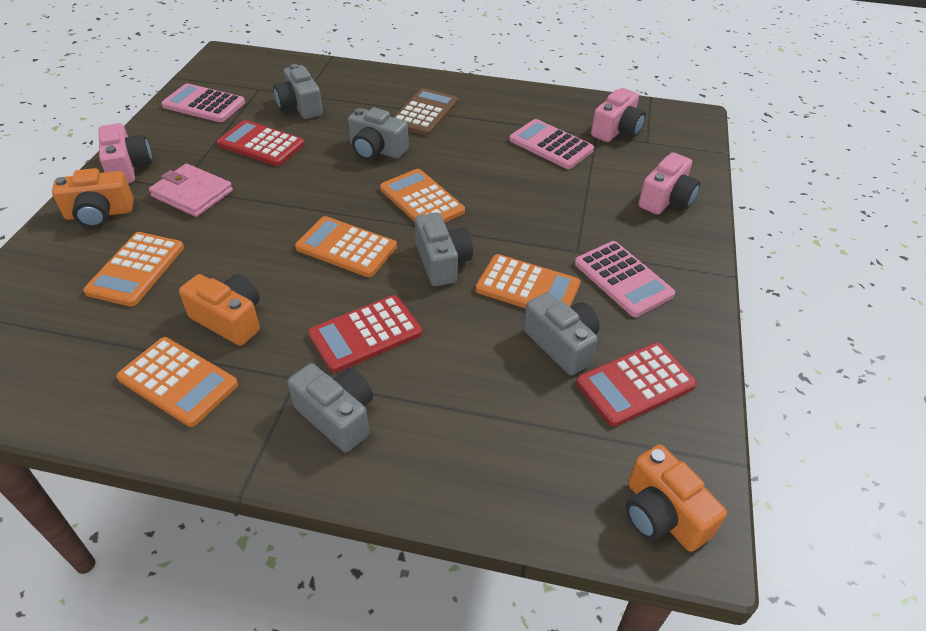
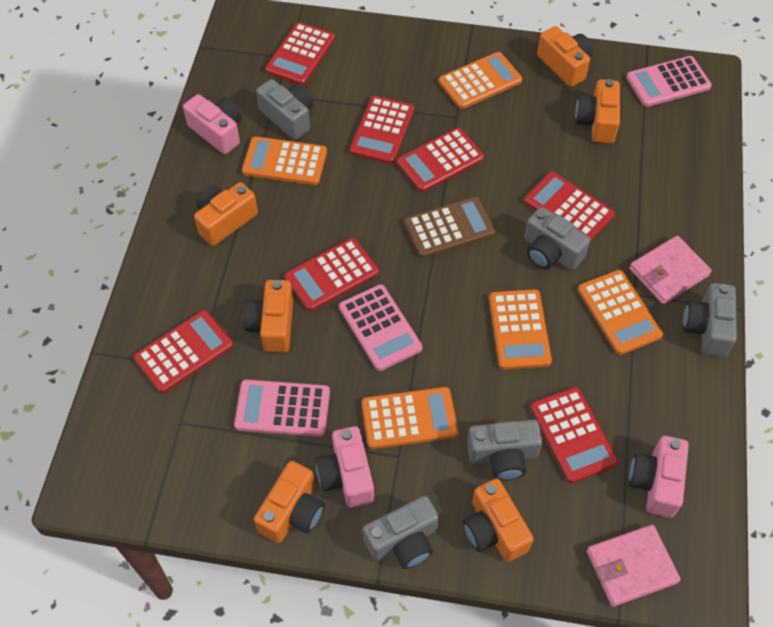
orange camera: [52,168,134,228] [179,274,260,346] [626,444,727,552] = 3 -> [194,182,258,246] [243,280,293,352] [254,461,324,543] [463,478,534,562] [537,26,592,87] [575,79,620,144] = 6
pink wallet: [149,164,233,217] = 1 -> [587,525,681,607] [629,236,712,304] = 2
red calculator: [217,120,305,166] [308,295,422,373] [576,342,697,427] = 3 -> [134,310,233,394] [265,22,335,85] [285,238,379,311] [350,96,414,164] [397,128,484,192] [524,172,615,242] [530,387,618,483] = 7

